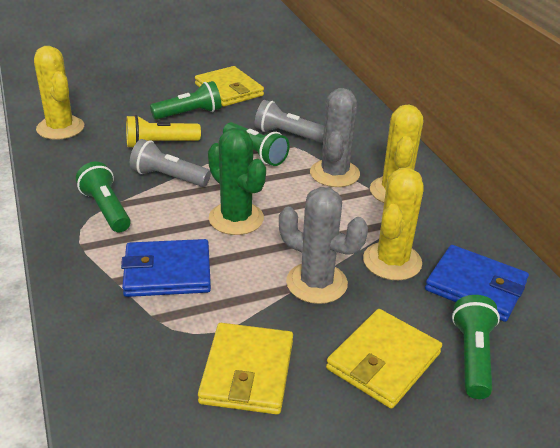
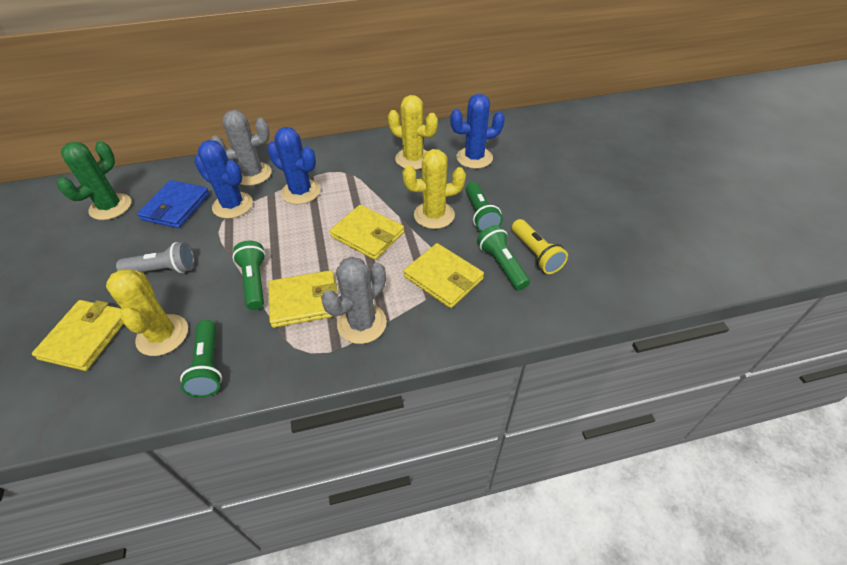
blue cactus: none = 0 -> [194,140,253,219] [267,127,320,204] [450,94,505,169] = 3
blue wallet: [121,239,211,297] [425,245,529,322] = 2 -> [137,180,210,228] = 1
grey flashlight: [130,139,211,187] [255,100,324,143] = 2 -> [116,242,195,273] = 1
yellow wallet: [195,66,264,107] [198,323,293,414] [326,309,442,409] = 3 -> [32,300,124,371] [269,270,338,328] [330,205,404,260] [403,243,484,308] = 4

